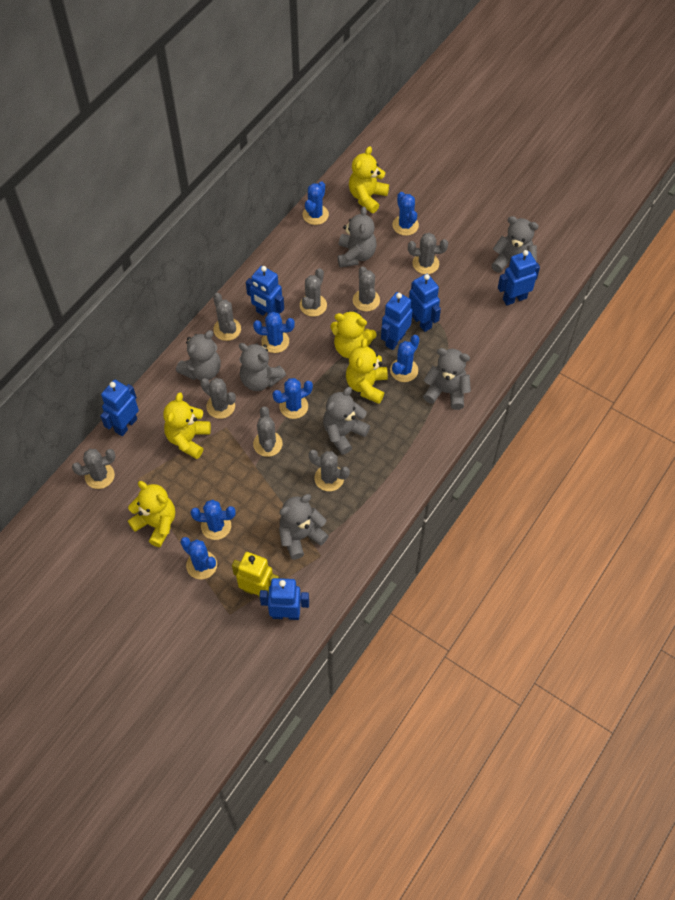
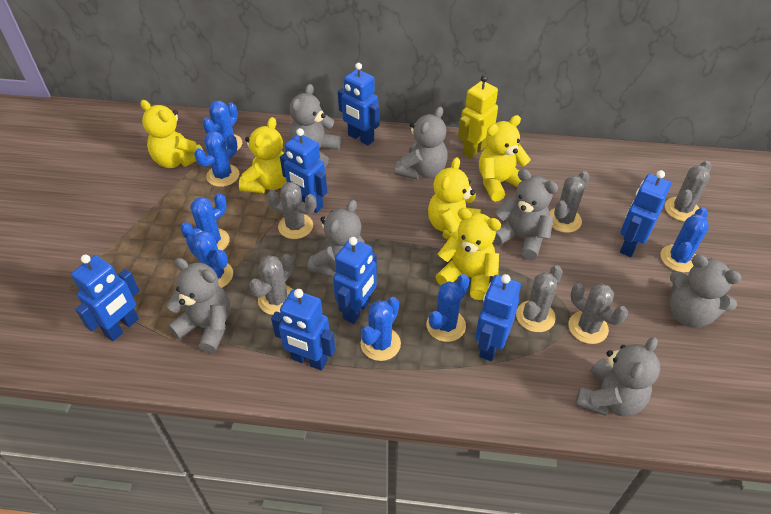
blue robot: [100,380,139,436] [246,266,284,316] [259,578,309,620] [381,292,413,350] [409,274,441,332] [498,250,540,305] = 6 -> [71,254,140,341] [271,289,336,371] [280,128,328,213] [333,237,377,324] [338,63,380,145] [475,274,521,361] [620,170,671,257] = 7
grey cactus: [72,449,116,489] [200,378,236,419] [213,293,241,341] [253,407,283,457] [300,268,327,317] [309,450,350,491] [353,266,380,311] [408,233,448,274] = 8 -> [249,254,294,315] [267,182,317,239] [516,265,563,332] [549,171,589,233] [568,283,628,344] [665,161,711,222] = 6

